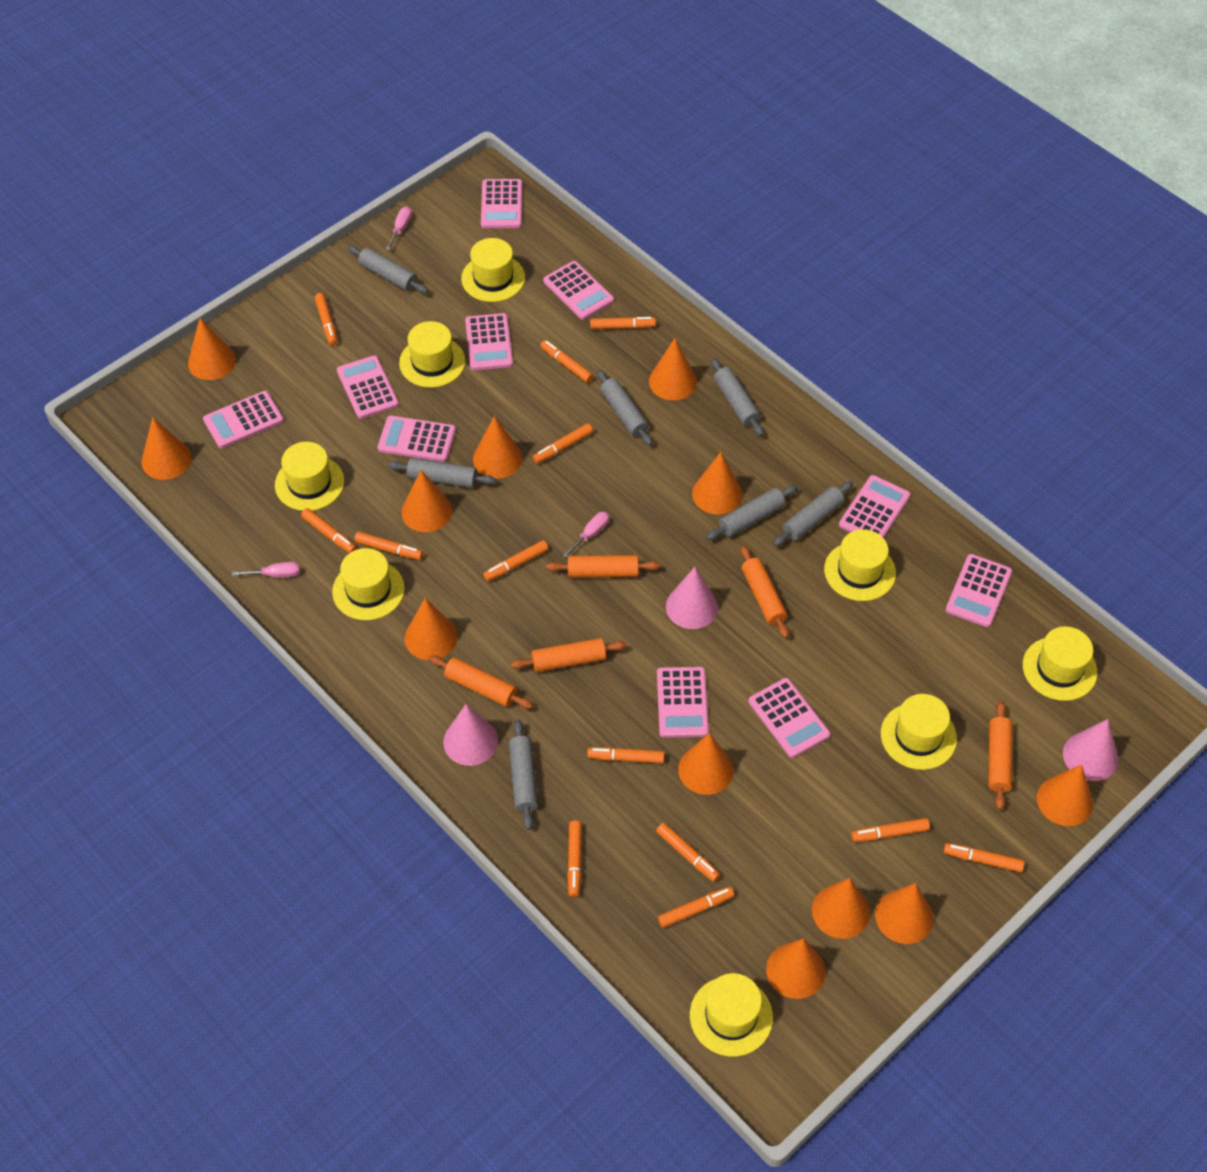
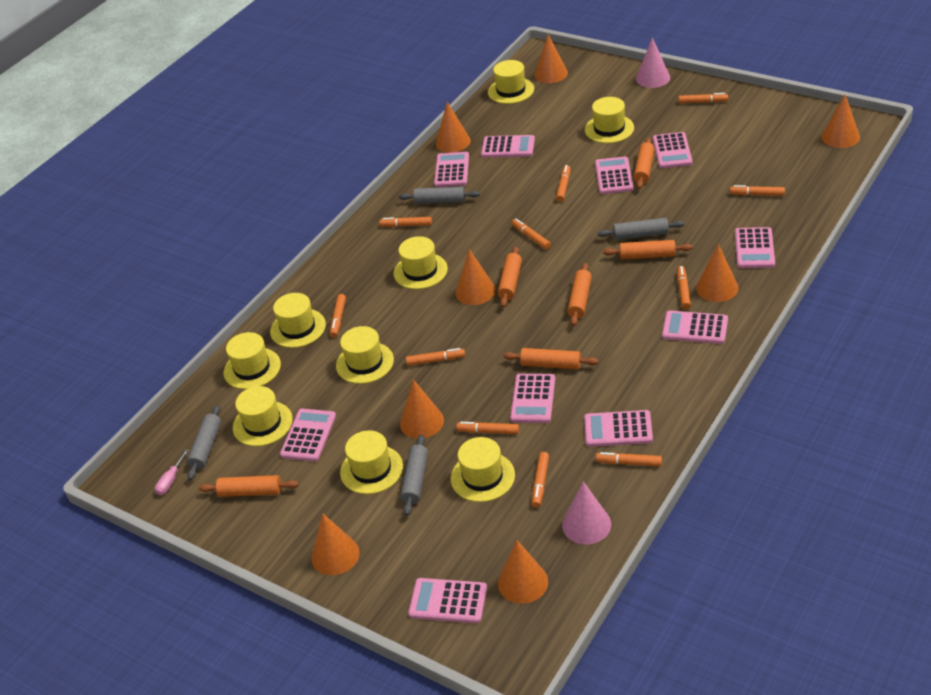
grey rolling pin: [348,246,428,294] [388,458,496,488] [509,719,538,830] [597,370,653,446] [706,485,798,540] [711,358,764,436] [773,481,853,546] = 7 -> [187,405,221,480] [399,187,480,204] [400,435,428,516] [597,218,685,240] = 4
orange cone: [142,417,192,480] [188,318,236,380] [401,470,452,532] [405,598,458,660] [473,416,523,479] [649,338,697,400] [678,733,734,795] [692,452,742,514] [766,939,825,999] [812,878,870,939] [875,883,934,944] [1037,764,1093,826] = 12 -> [311,514,360,575] [400,379,444,439] [436,102,471,153] [456,249,496,305] [498,540,548,604] [535,35,568,83] [696,244,738,302] [822,95,860,148] = 8
orange marker: [301,508,357,553] [315,293,338,346] [354,532,423,560] [483,540,549,581] [533,423,593,463] [540,340,593,383] [567,820,582,897] [587,747,664,763] [590,317,656,329] [656,823,720,882] [658,887,734,928] [851,818,930,842] [944,843,1025,872] = 13 -> [330,294,346,337] [379,217,432,227] [406,348,465,366] [456,422,519,434] [512,219,551,249] [532,452,549,507] [556,165,571,202] [596,452,662,466] [677,266,691,309] [679,93,728,103] [730,185,785,196] = 11
orange rolling pin: [429,655,533,709] [510,638,627,672] [546,555,660,577] [740,545,789,638] [988,701,1012,810] = 5 -> [199,475,299,497] [497,247,522,307] [503,348,598,369] [567,263,592,326] [603,240,692,259] [634,138,655,189] = 6
pink cone: [443,704,498,766] [666,567,718,629] [1063,719,1119,781] = 3 -> [562,481,611,544] [636,37,670,88] = 2
pink screwdriver: [232,562,300,578] [386,207,412,250] [563,512,609,557] = 3 -> [155,449,189,495] = 1
yellow hat: [275,442,344,511] [332,548,405,620] [399,321,465,388] [461,238,525,302] [690,973,773,1057] [824,529,896,601] [881,694,957,770] [1023,626,1098,701] = 8 -> [224,332,281,389] [233,386,293,446] [270,293,326,348] [336,326,394,384] [340,430,403,494] [394,236,448,289] [451,437,515,502] [488,60,534,104] [585,97,634,143] = 9

